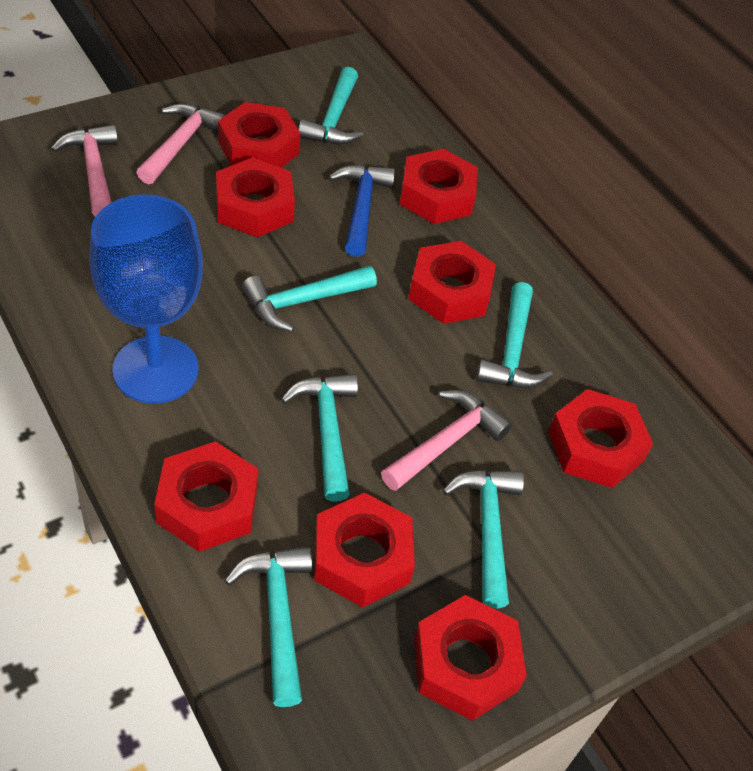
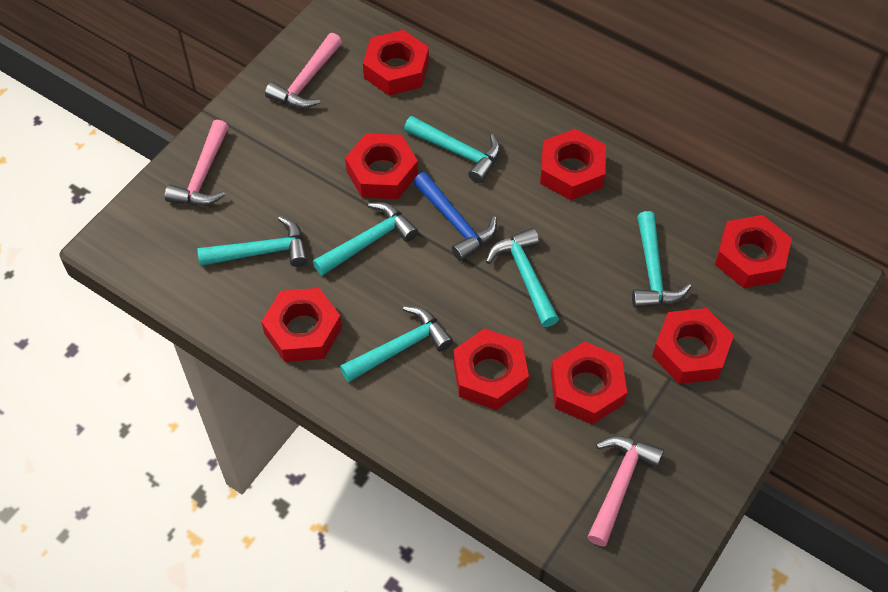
blue goblet: [89,195,203,404] = 1 -> none = 0

